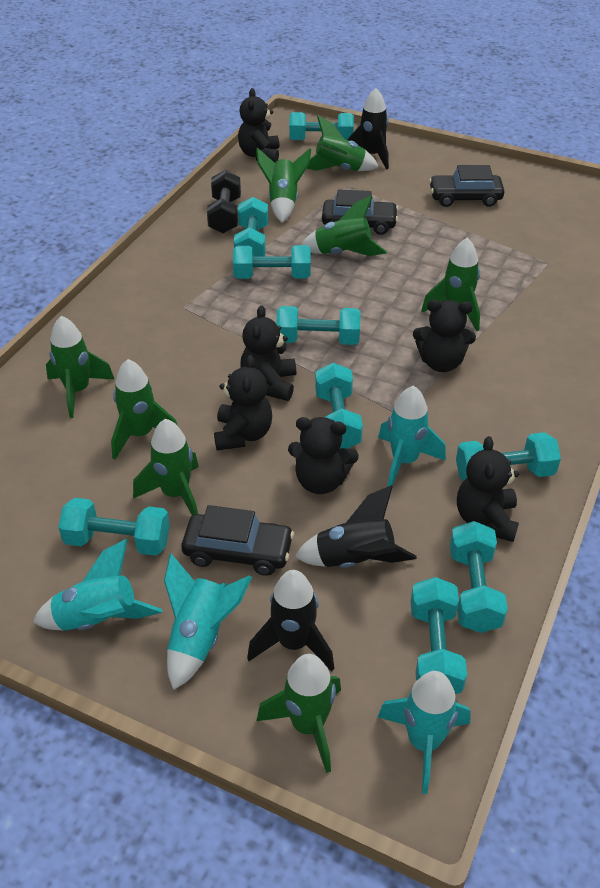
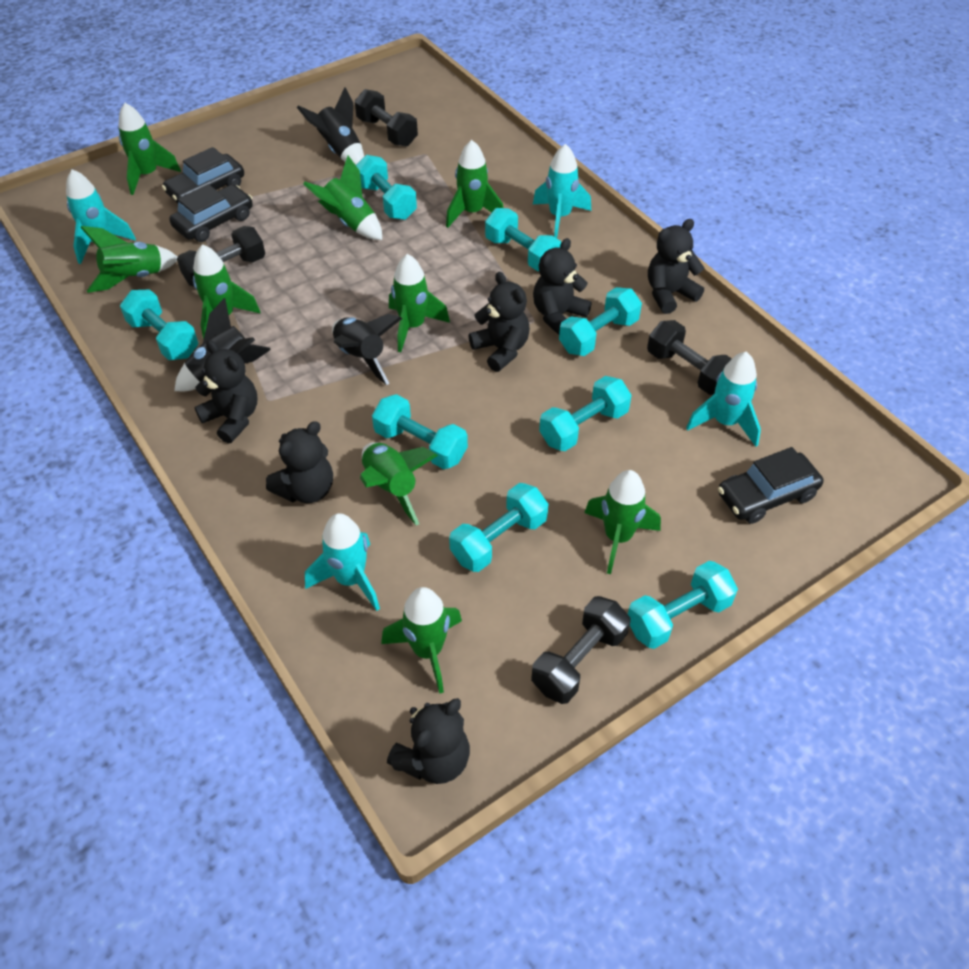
black dumbbell: [207,170,241,233] = 1 -> [177,226,265,287] [355,89,418,146] [531,596,630,704] [647,320,732,395] = 4
green rocket: [46,316,115,418] [111,359,178,460] [133,419,199,515] [256,147,311,223] [257,654,341,773] [301,195,387,256] [307,116,379,171] [421,238,480,331] = 8 -> [80,226,178,293] [118,103,181,195] [193,244,261,340] [303,156,382,240] [360,442,438,525] [381,587,462,694] [389,254,450,352] [446,140,503,228] [584,470,661,574] = 9
turquoise dumbbell: [58,498,170,556] [233,245,311,279] [234,197,268,257] [276,306,360,345] [289,112,354,140] [315,363,363,449] [411,577,467,694] [450,521,508,633] [456,432,561,481] = 9 -> [120,289,199,360] [356,155,417,220] [372,394,468,469] [449,483,548,572] [485,208,561,271] [539,376,632,451] [559,287,642,356] [628,561,738,649] = 8

